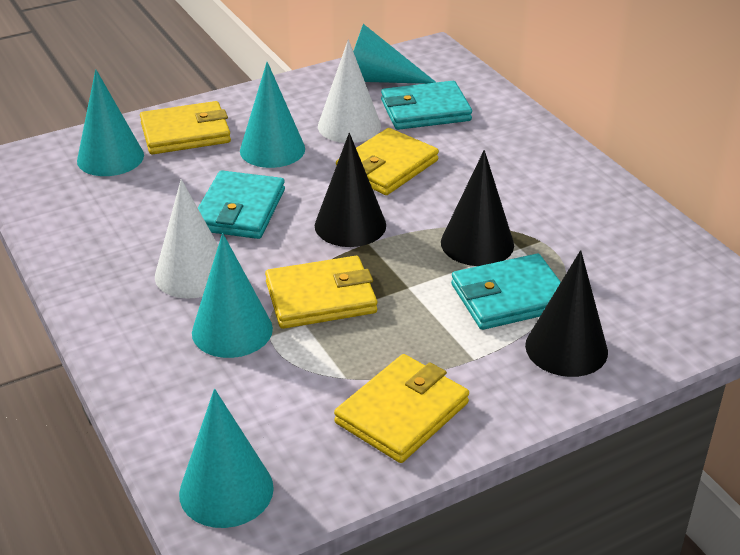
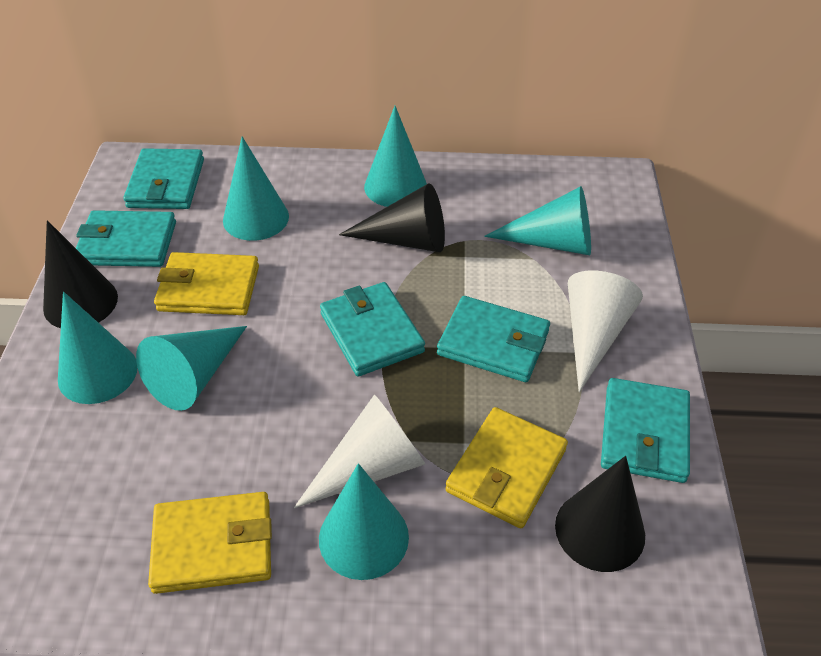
turquoise cone: [77,69,144,176] [179,389,274,528] [192,233,273,358] [240,62,305,168] [353,24,436,84] = 5 -> [58,292,137,404] [136,326,247,411] [223,136,289,241] [319,463,409,580] [364,106,427,207] [484,186,591,255] = 6
turquoise wallet: [198,170,285,239] [381,81,472,130] [451,254,561,330] = 3 -> [76,210,176,267] [123,148,204,209] [320,282,425,376] [437,296,550,382] [601,378,690,483] = 5
yellow wallet: [140,101,231,155] [265,256,377,329] [334,354,469,463] [336,128,439,195] = 4 -> [148,492,272,594] [154,252,259,315] [445,407,568,528] = 3

